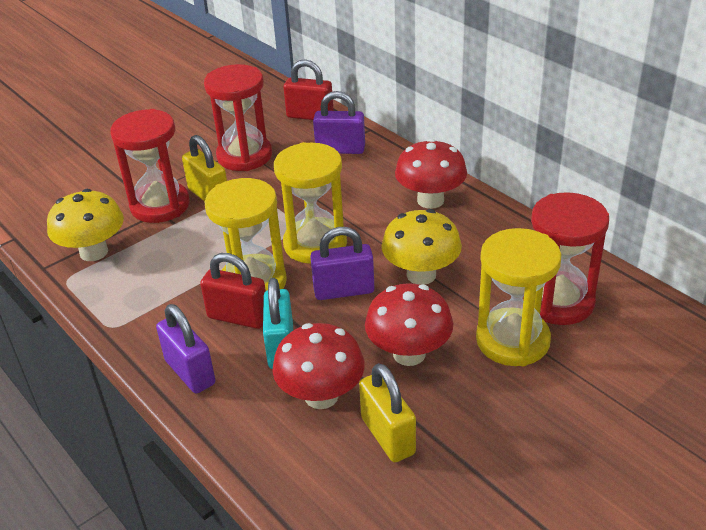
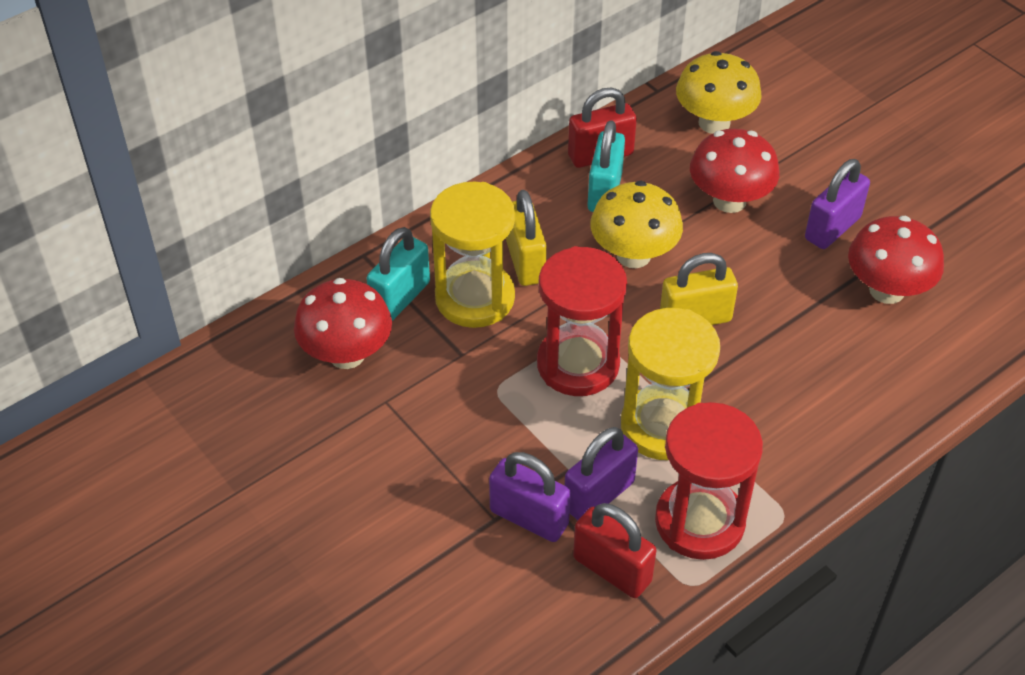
red hourglass: [110,109,190,223] [204,64,272,171] [523,192,609,325] = 3 -> [537,246,627,396] [655,402,763,560] = 2
turquoise padlock: [263,278,293,369] = 1 -> [367,227,430,321] [587,120,625,212] = 2
yellow hourglass: [205,178,287,291] [274,142,347,264] [476,228,561,366] = 3 -> [430,182,515,328] [621,308,720,460] = 2

